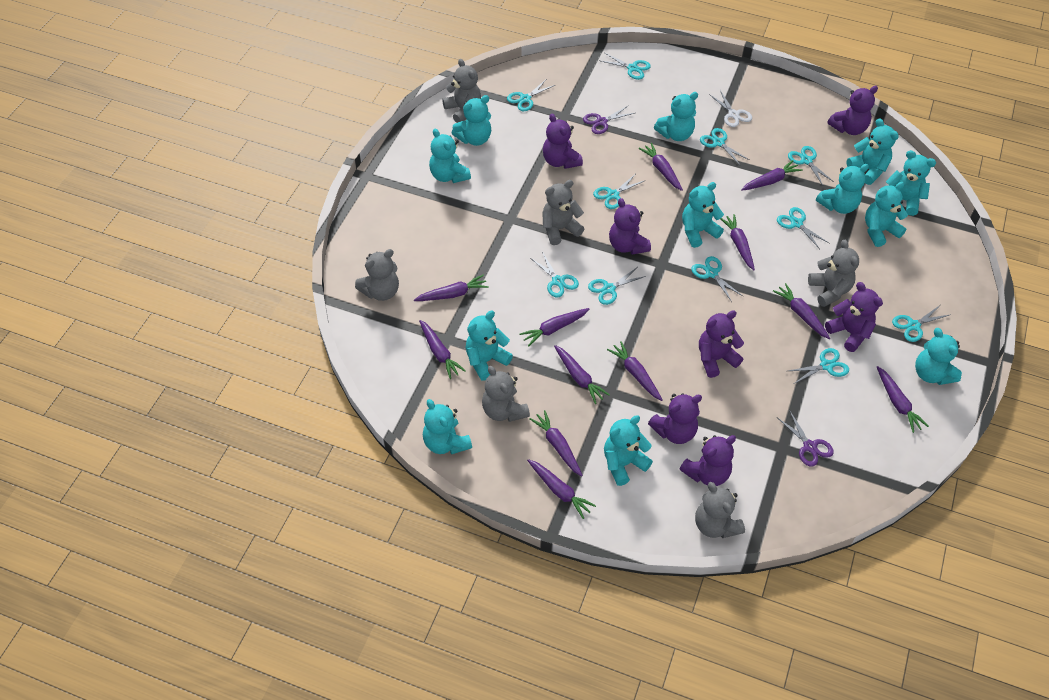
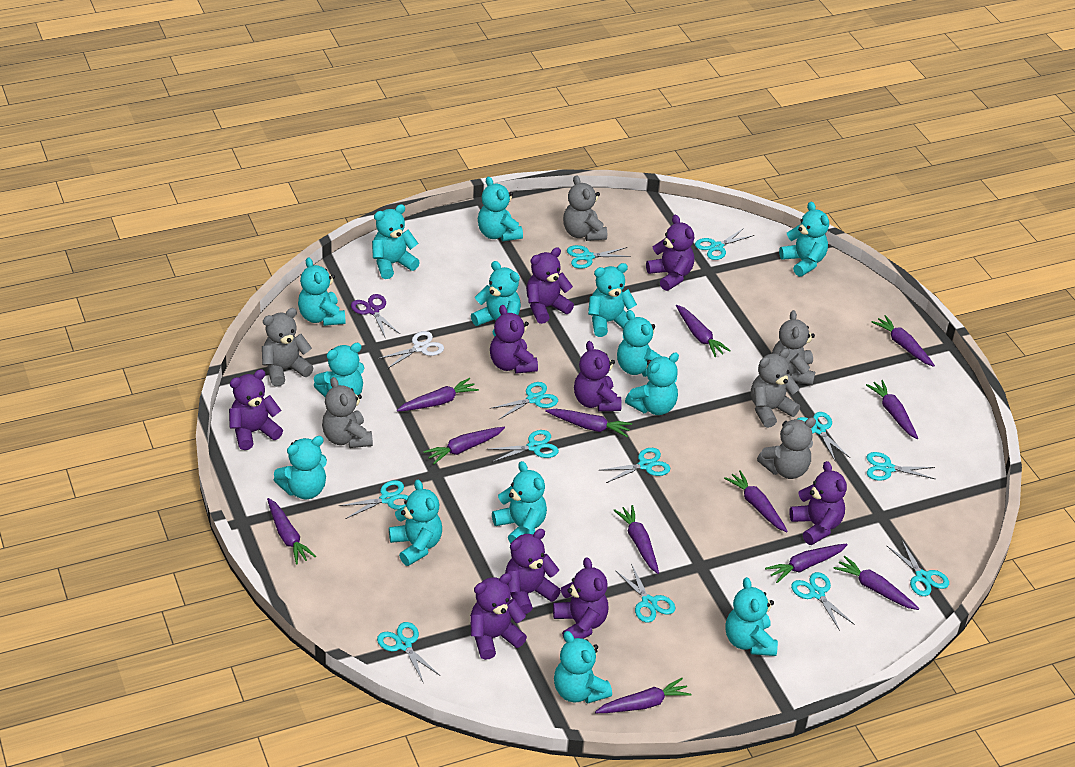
purple scissors: [583,105,634,134] [778,410,834,466] = 2 -> [351,294,400,339] = 1
purple teddy bear: [543,114,583,169] [609,198,651,255] [648,393,702,444] [680,435,736,486] [699,310,744,378] [825,282,883,352] [827,86,878,135] = 7 -> [229,369,283,450] [470,573,527,660] [490,305,538,374] [505,529,561,614] [526,247,574,324] [553,557,608,642] [574,341,622,411] [646,215,694,291] [789,461,847,545] = 9
turquoise scissors: [507,80,555,111] [531,252,579,297] [588,268,646,305] [593,174,646,209] [599,53,651,80] [691,256,743,302] [700,128,749,165] [777,207,830,249] [788,146,834,185] [788,348,849,383] [892,305,949,342] = 11 -> [339,480,408,519] [377,622,439,684] [487,430,559,462] [490,382,558,419] [567,245,631,269] [599,448,670,483] [615,564,675,623] [695,228,754,260] [791,572,855,631] [798,412,850,462] [867,452,935,481] [887,539,949,596] = 12
turquoise teddy bear: [423,399,472,454] [429,129,471,183] [452,95,491,146] [465,311,513,381] [604,415,653,486] [654,92,698,141] [682,182,724,248] [816,164,869,214] [846,118,899,185] [865,182,908,247] [886,150,936,216] [915,328,962,385] = 12 -> [274,436,327,499] [298,257,345,326] [314,343,364,397] [372,204,420,279] [389,480,442,566] [471,261,521,336] [478,176,523,241] [492,461,547,543] [554,631,612,704] [588,263,637,337] [617,310,661,377] [625,352,679,415] [725,577,778,656] [779,202,829,277] = 14

